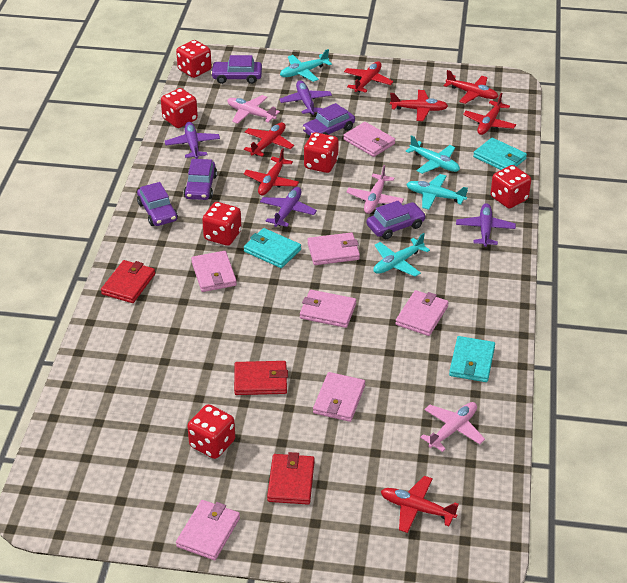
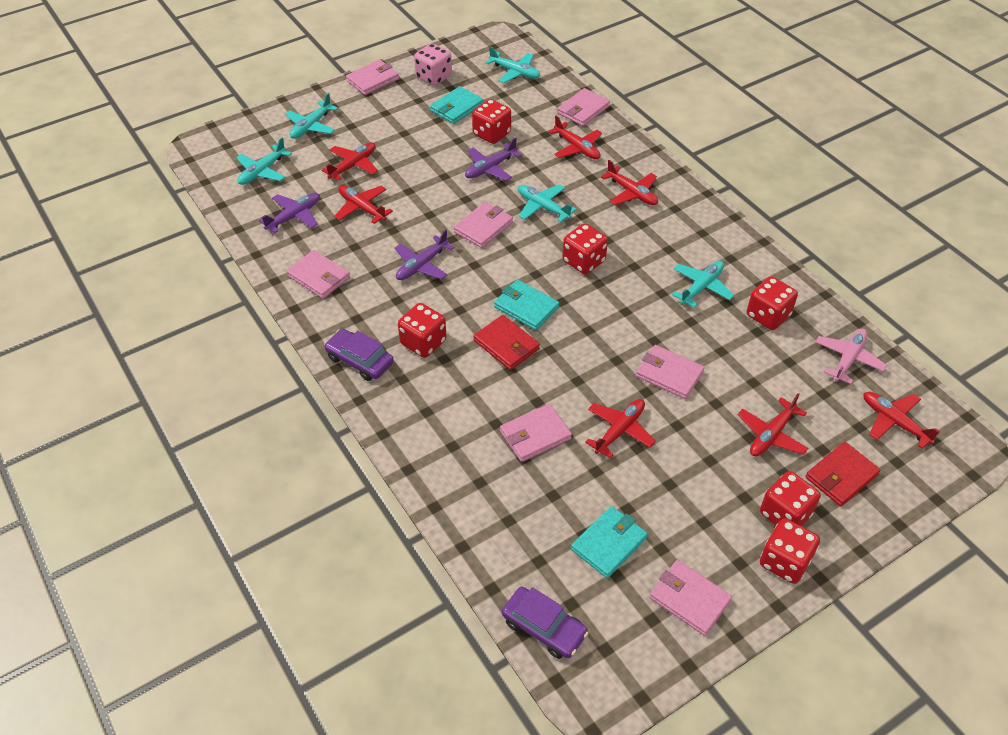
pink dice: none = 0 -> [414,43,452,86] = 1
pink plane: [227,95,280,124] [347,165,404,214] [420,402,485,452] = 3 -> [816,328,887,384] = 1
purple car: [137,182,178,226] [184,159,217,200] [211,55,262,84] [302,103,355,136] [366,201,426,239] = 5 -> [324,329,394,381] [502,587,588,659] = 2
purple plane: [165,122,220,159] [260,187,317,227] [279,80,332,115] [456,203,516,247] = 4 -> [259,193,320,233] [395,230,455,280] [465,138,522,181] = 3
red wallet: [101,260,155,303] [234,361,288,395] [267,452,315,504] = 3 -> [473,315,540,370] [805,442,881,506] = 2
turquoise plane: [280,49,332,82] [373,233,430,277] [405,135,460,174] [406,174,468,210] = 4 -> [236,137,292,185] [285,93,338,139] [485,46,540,83] [518,184,577,223] [672,261,734,308] = 5

